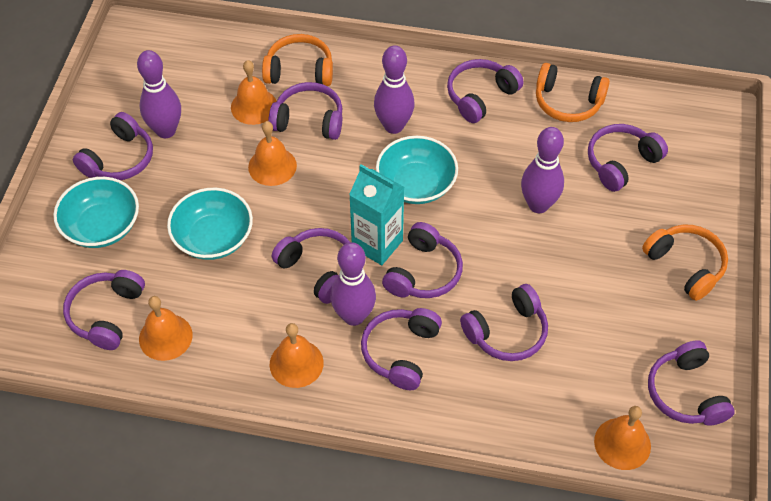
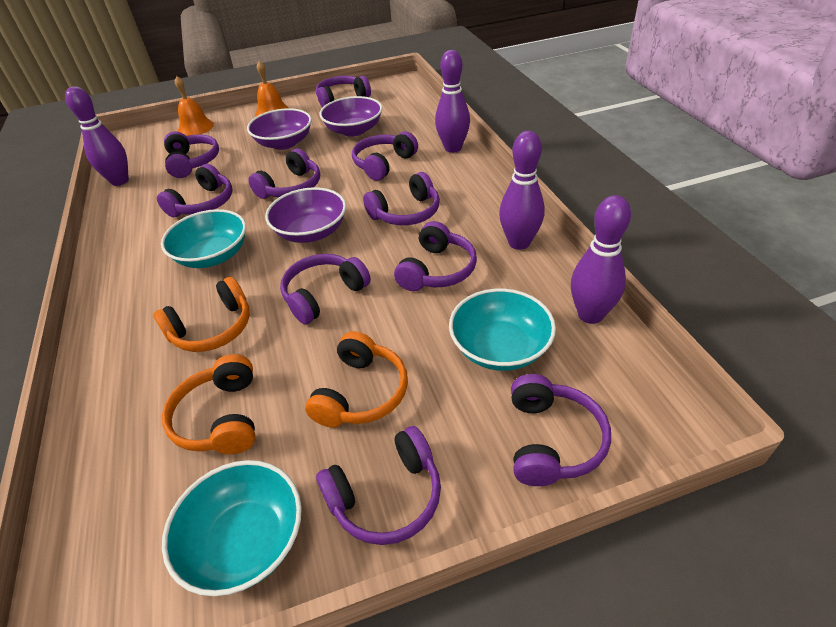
orange bell: [139,296,192,361] [231,60,277,125] [248,121,297,186] [270,323,324,388] [594,406,651,470] = 5 -> [175,76,214,136] [255,61,289,117] = 2
purple bowl: none = 0 -> [247,108,312,150] [265,187,346,243] [319,96,382,137] = 3
turquoise carton: [349,164,404,265] = 1 -> none = 0

